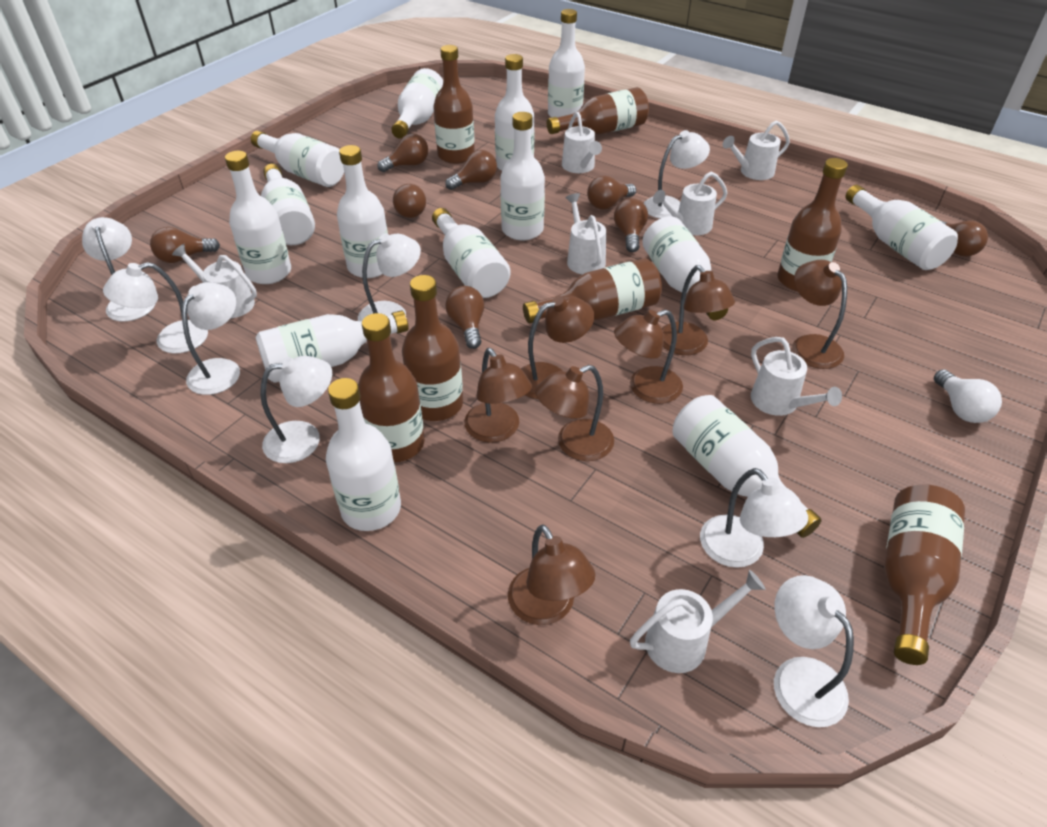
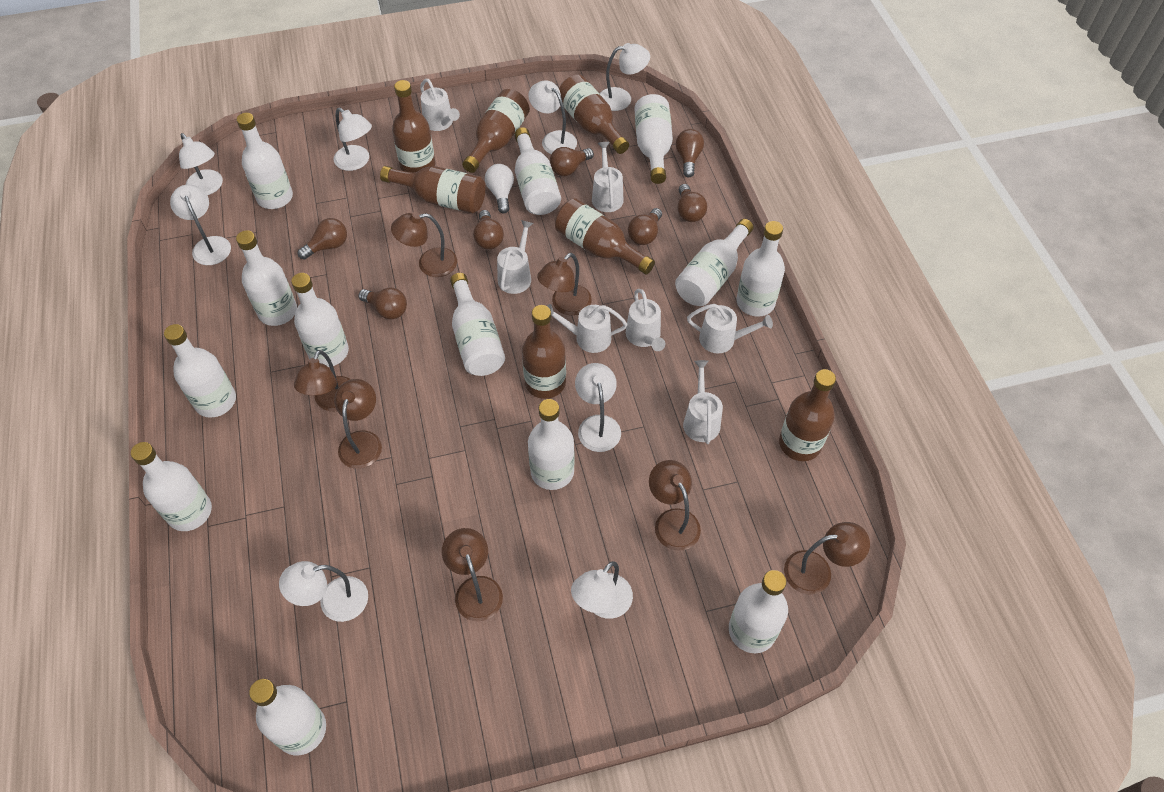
brown light bulb: [150,227,220,263] [377,133,428,172] [393,184,426,218] [445,150,497,190] [445,286,484,349] [587,176,636,210] [614,198,648,252] [940,220,988,256] = 8 -> [298,218,347,260] [359,288,407,319] [473,210,504,249] [550,147,594,176] [628,208,662,245] [676,129,704,177] [678,184,707,222] = 7
white bottle: [225,151,291,284] [251,131,344,187] [255,310,409,383] [261,164,315,245] [326,378,401,531] [337,145,388,278] [391,68,443,139] [432,208,510,298] [495,54,535,171] [500,112,545,240] [548,9,585,117] [642,216,728,320] [673,395,822,538] [845,185,958,270] = 14 -> [131,442,212,531] [164,324,236,418] [236,230,297,326] [237,113,293,209] [249,679,326,756] [291,273,349,367] [450,273,505,376] [514,127,561,215] [528,399,575,490] [634,94,673,184] [675,219,754,306] [729,570,788,653] [736,221,785,317] = 13

